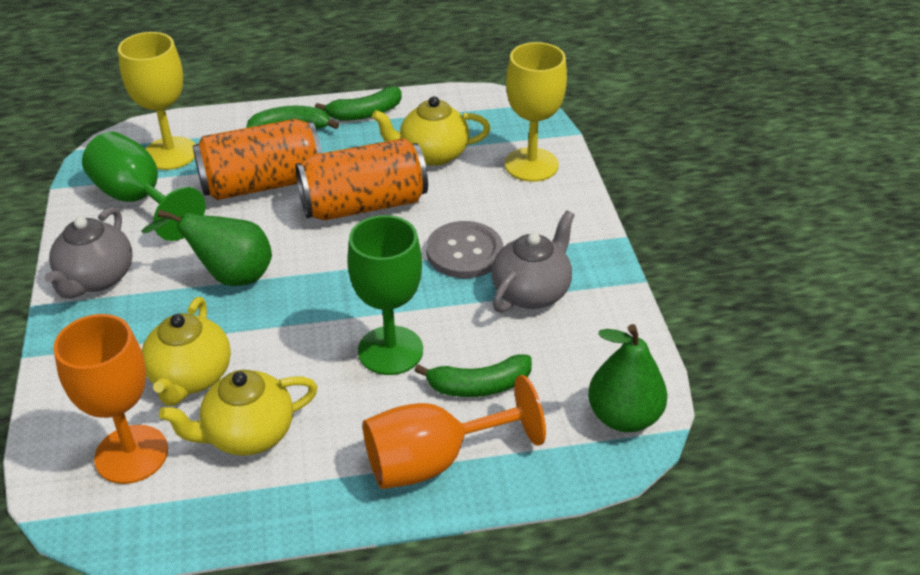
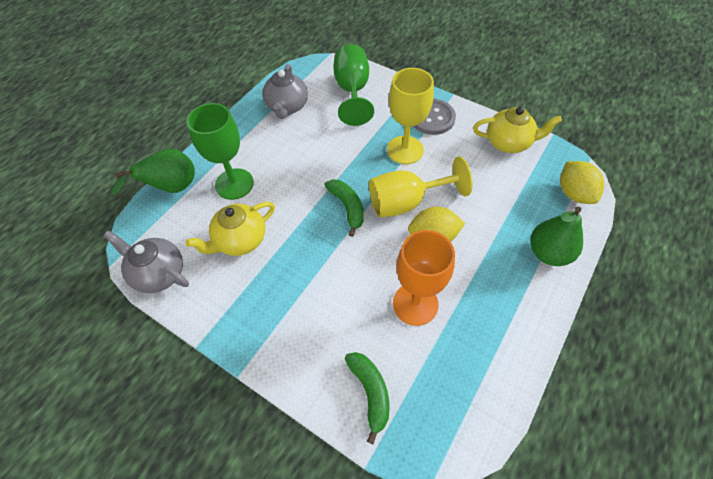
green banana: [246,106,339,129] [315,86,402,121] [415,354,532,397] = 3 -> [324,179,364,237] [345,352,390,444] = 2
orange can: [193,119,322,200] [295,138,428,220] = 2 -> none = 0
orange goblet: [53,314,168,484] [363,375,546,489] = 2 -> [393,230,455,326] = 1
yellow lemon: none = 0 -> [408,207,465,241] [560,161,604,204] = 2
yellow teapot: [142,297,231,406] [159,370,318,456] [372,96,491,166] = 3 -> [186,202,275,256] [473,107,562,153] = 2

